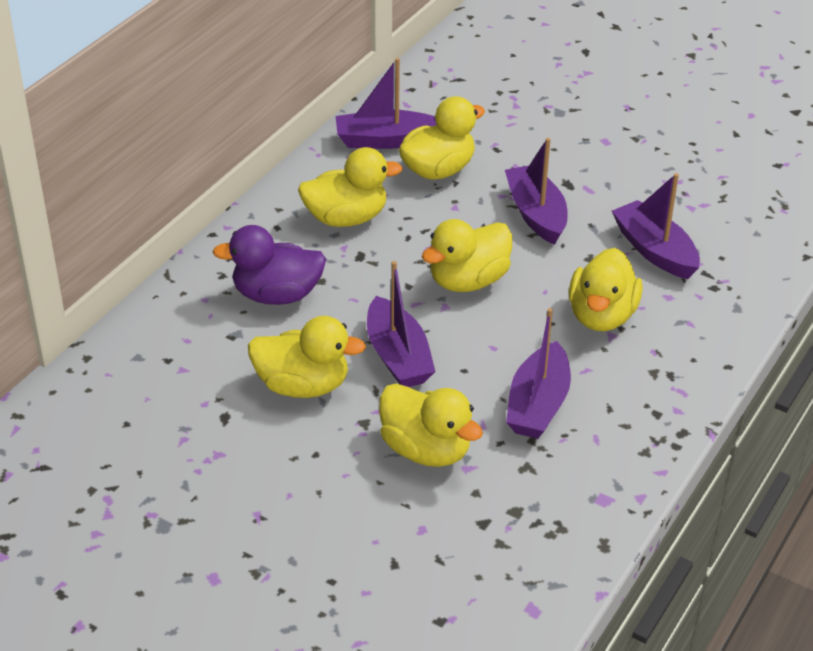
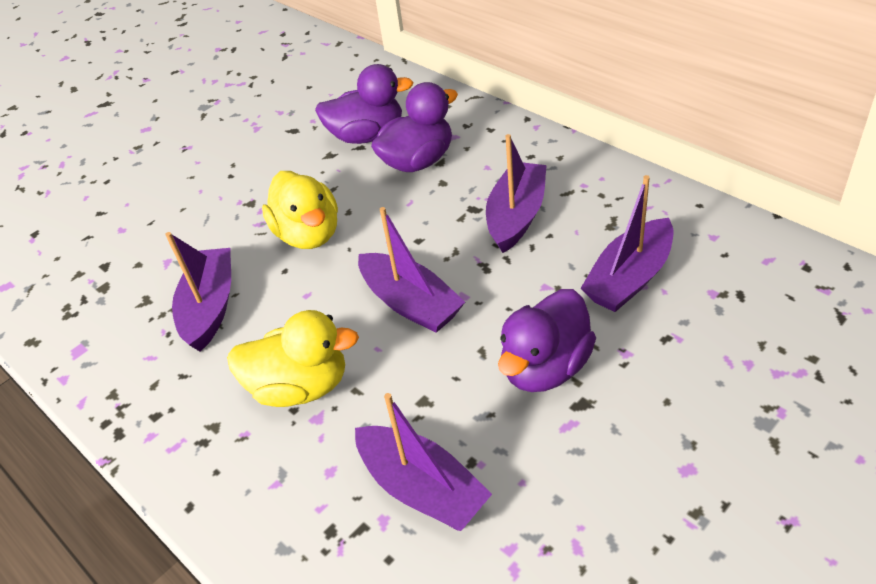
purple duck: [212,225,326,305] = 1 -> [315,64,414,144] [371,82,458,172] [498,289,596,392] = 3
yellow duck: [248,316,366,398] [298,147,403,227] [379,383,483,467] [399,96,485,180] [422,219,512,292] [569,248,643,331] = 6 -> [227,310,359,407] [262,171,338,249] = 2

